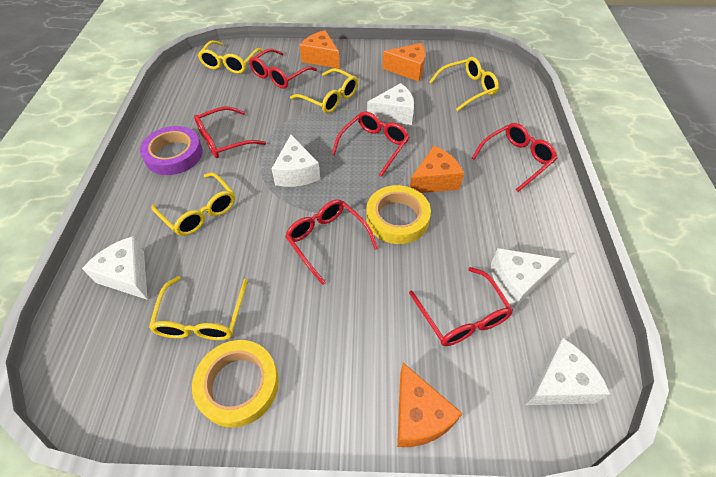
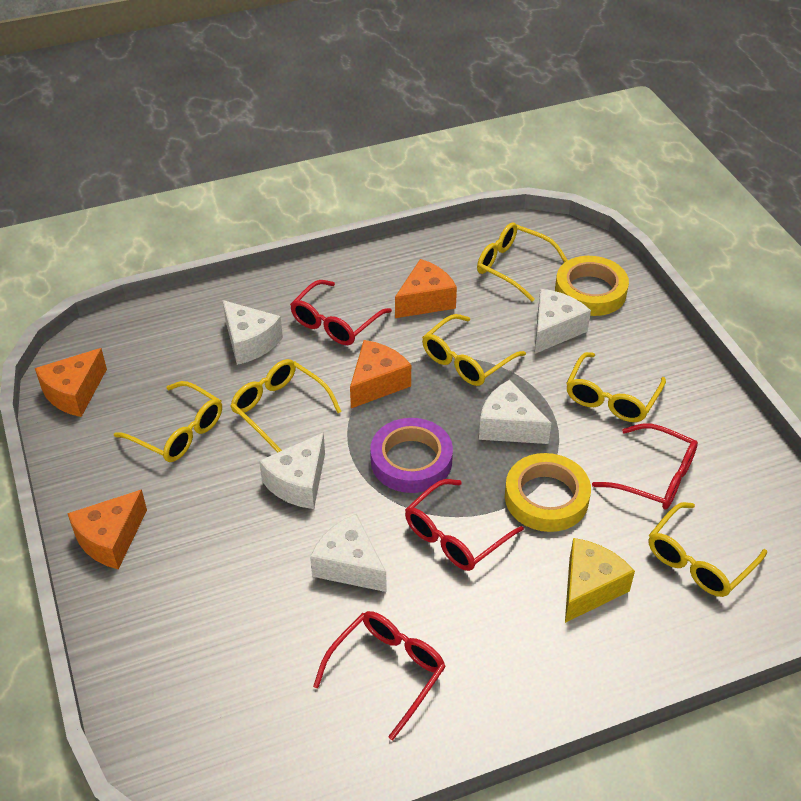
red glasses: [194,106,266,158] [249,49,317,89] [285,199,378,285] [332,111,409,177] [409,267,513,346] [472,123,557,192] = 6 -> [290,280,392,345] [313,611,446,741] [405,479,524,571] [592,423,698,510] = 4
yellow cheese: none = 0 -> [565,538,635,623] = 1
yellow glasses: [149,276,248,340] [151,172,235,236] [198,40,263,74] [290,68,358,113] [429,57,499,111] = 5 -> [114,381,222,462] [231,359,342,453] [422,314,526,386] [477,222,568,302] [566,352,666,422] [649,502,767,597] = 6

